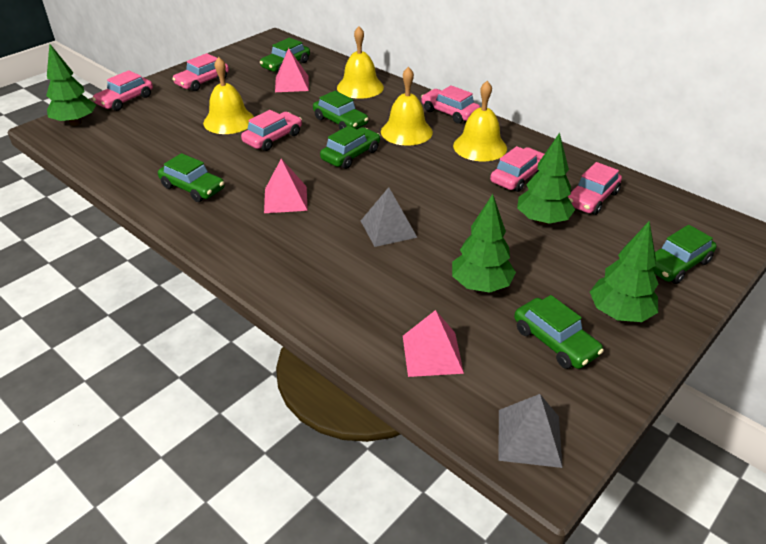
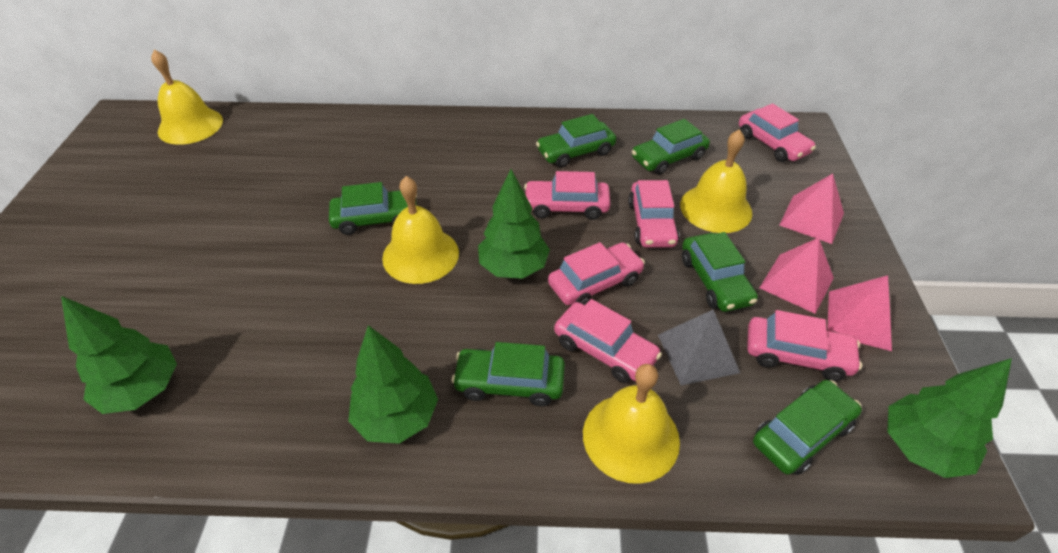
grey pyramid: [361,187,418,247] [498,394,563,468] = 2 -> [658,310,740,385] = 1

